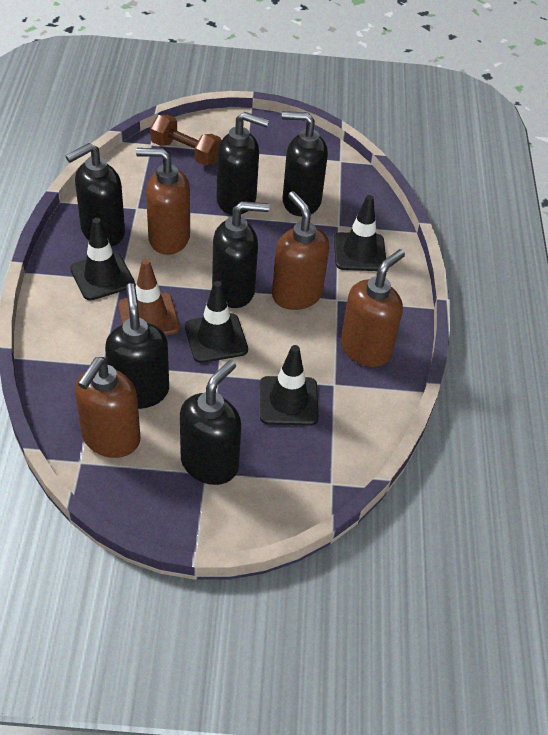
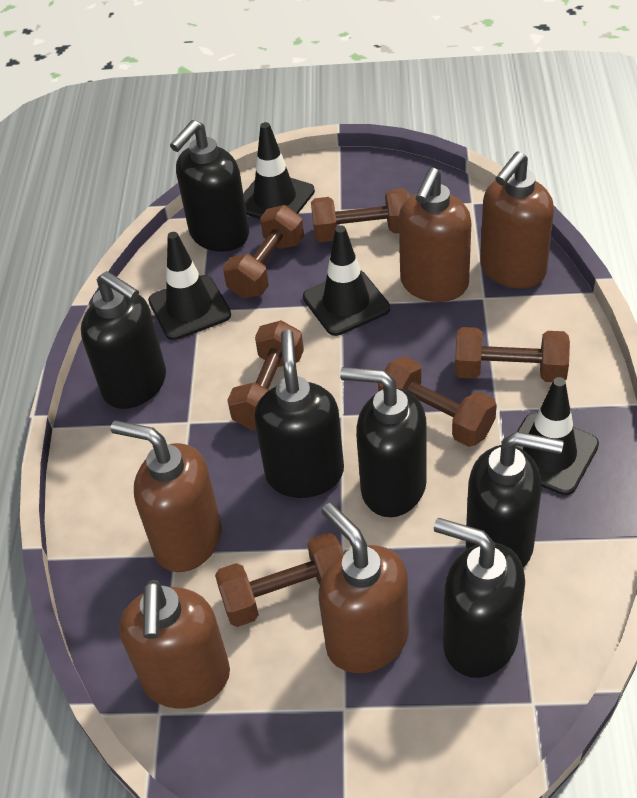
brown dumbbell: [150,115,222,165] = 1 -> [215,533,344,627] [223,205,304,298] [227,320,304,430] [311,188,410,242] [378,356,497,447] [455,327,570,382] = 6
brown soap dispenser: [75,357,141,458] [136,148,190,255] [272,191,330,310] [341,249,405,367] = 4 -> [111,420,222,572] [119,580,230,709] [318,503,409,673] [399,168,471,302] [480,152,554,288] = 5
brown traffic cone: [118,259,180,336] = 1 -> none = 0

